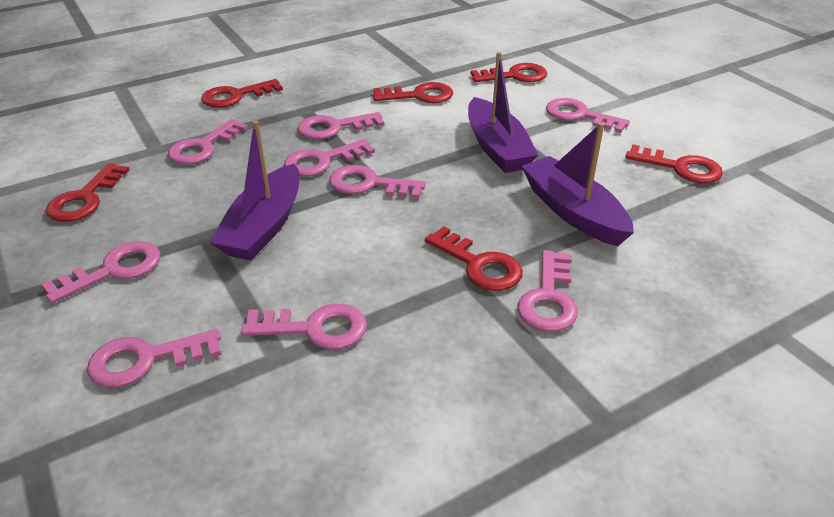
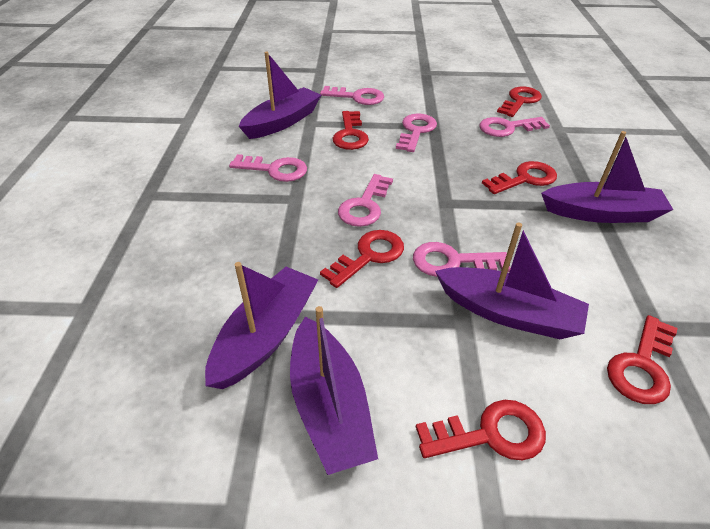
pink key: [41,241,160,304] [87,329,222,388] [168,119,248,164] [241,304,367,350] [284,139,375,177] [298,112,385,139] [329,165,426,199] [517,250,578,332] [546,98,630,133] = 9 -> [229,154,307,182] [320,86,384,105] [338,174,393,227] [396,113,437,152] [413,242,511,277] [479,117,550,137] = 6
purple boat: [209,120,300,260] [468,52,538,173] [521,123,634,246] = 3 -> [205,262,318,389] [239,52,321,139] [290,306,378,475] [435,222,589,339] [541,131,673,223] = 5

